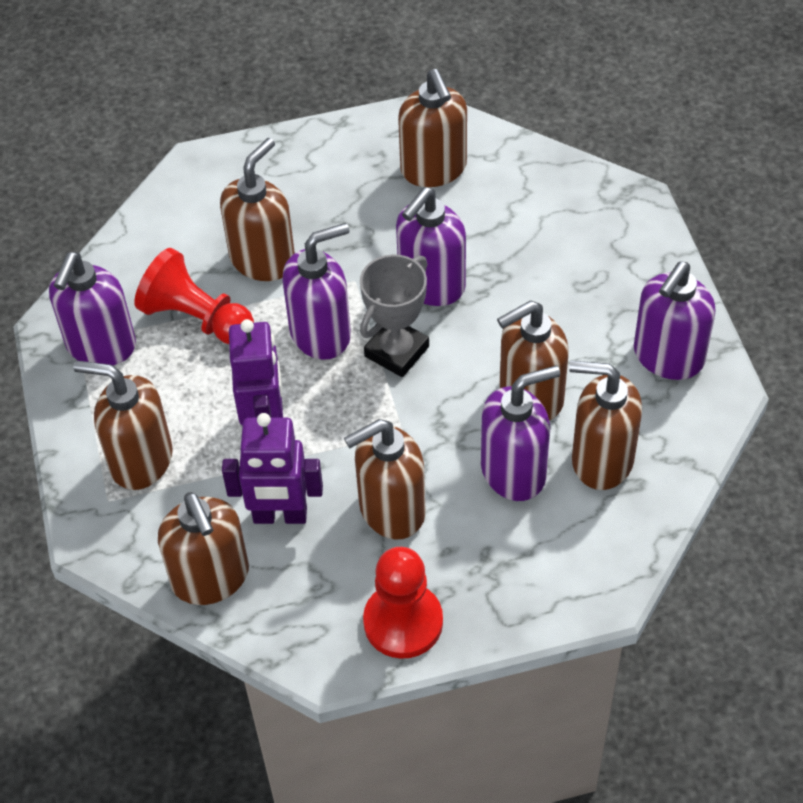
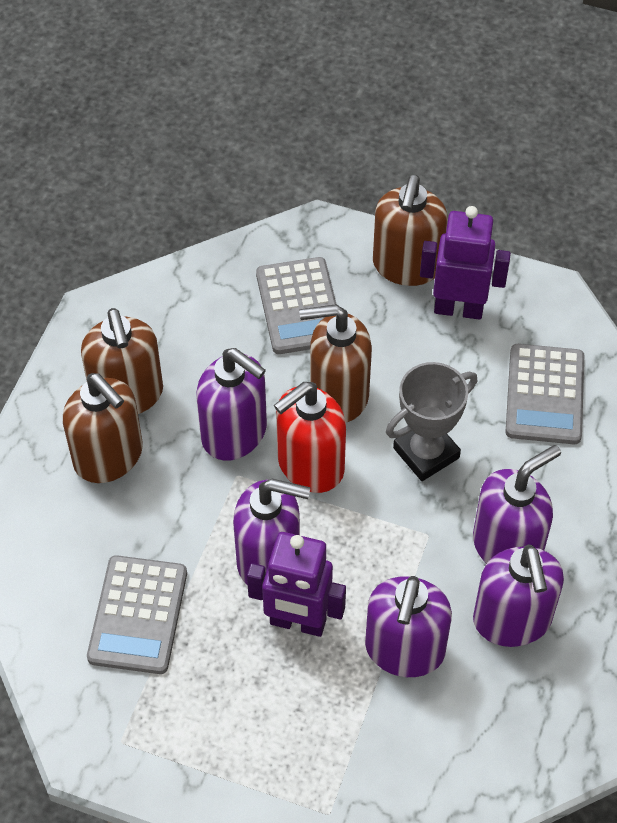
brown soap dispenser: [73,360,173,490] [158,492,249,605] [220,138,295,281] [344,419,425,540] [398,69,467,187] [497,301,569,421] [569,361,642,490] = 7 -> [63,373,143,483] [81,308,163,414] [299,304,372,422] [373,175,448,286] = 4
grey calculator: none = 0 -> [87,555,187,674] [256,257,336,354] [506,344,584,444] = 3
red pawn: [134,248,254,344] [363,547,443,659] = 2 -> none = 0
red soap dispenser: none = 0 -> [274,382,346,493] = 1

